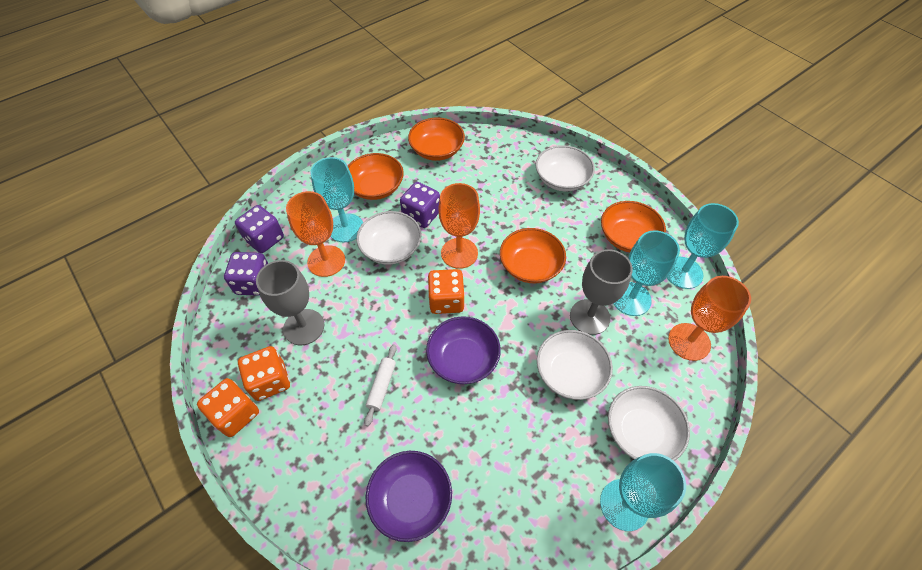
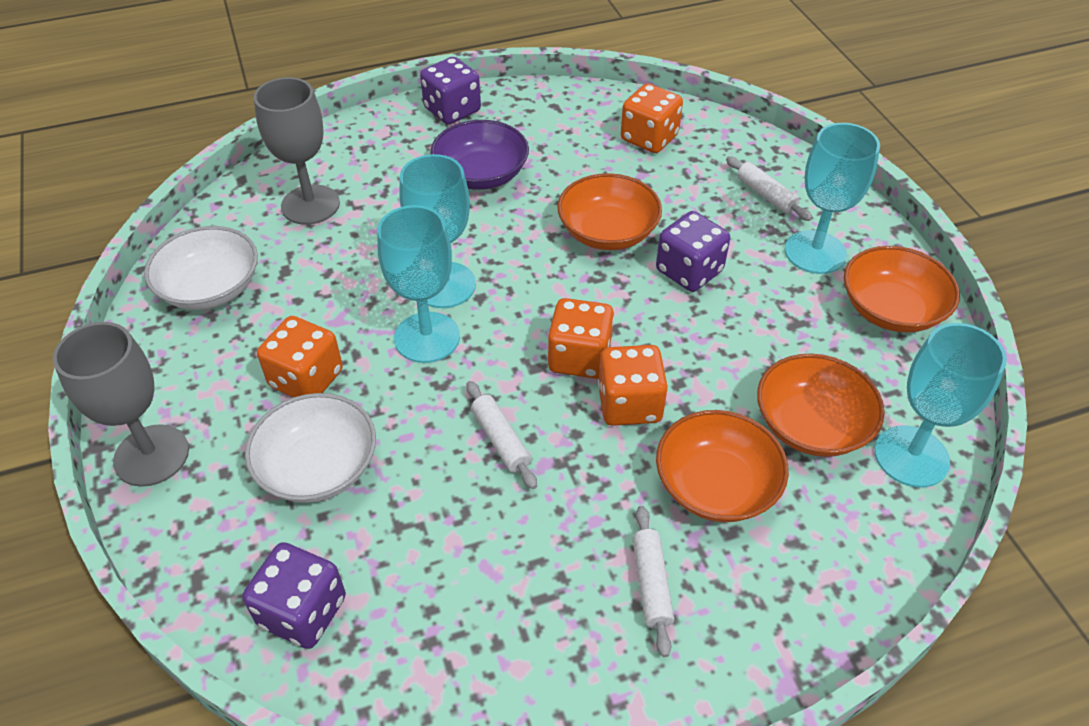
orange dice: [197,378,259,437] [238,346,290,401] [428,269,465,314] = 3 -> [257,316,343,397] [548,298,614,379] [598,345,668,426] [621,83,683,153] = 4
orange goblet: [286,191,345,277] [439,183,480,269] [668,276,751,361] = 3 -> none = 0
purple bowl: [366,451,452,542] [426,316,501,384] = 2 -> [430,120,529,190] = 1
white bowl: [356,211,422,265] [536,145,595,191] [537,330,613,400] [608,386,690,461] = 4 -> [144,226,258,310] [245,393,376,503] = 2
white rolling pin: [364,344,397,426] = 1 -> [467,381,537,489] [632,506,674,657] [726,156,812,221] = 3

